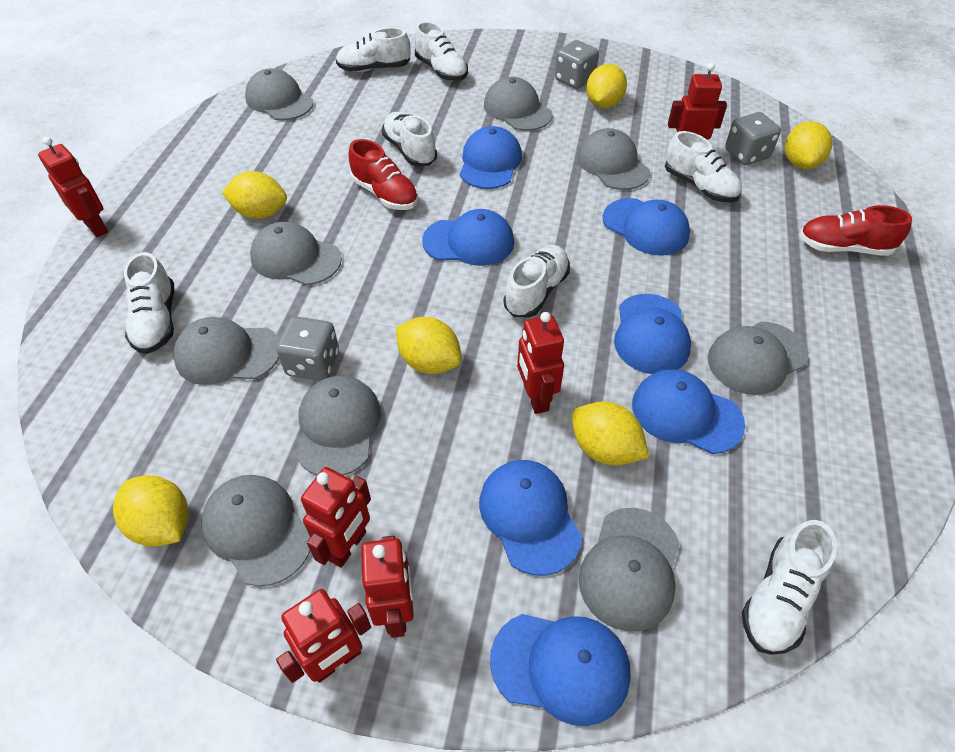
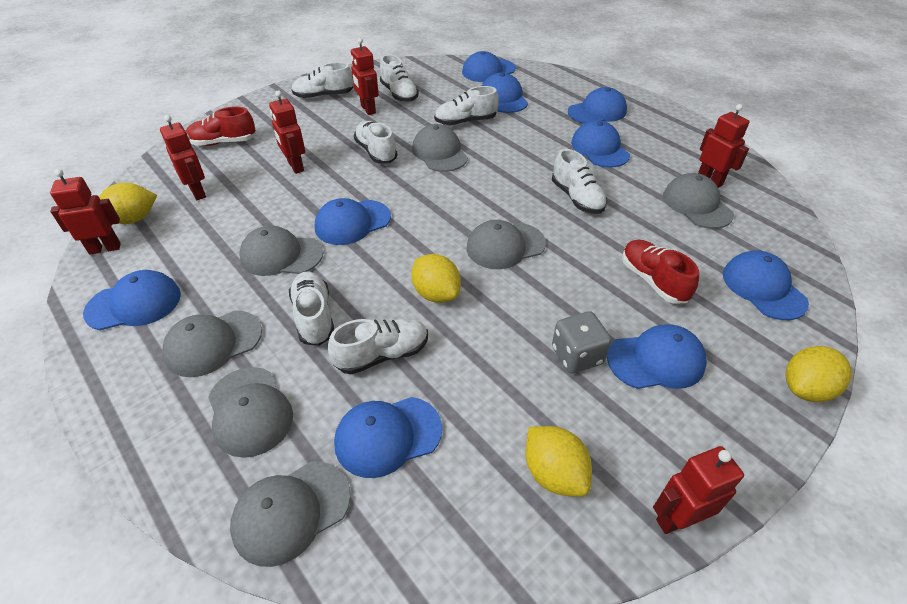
blue cap: [422,209,514,266] [460,126,522,189] [479,460,582,576] [490,614,631,726] [603,198,690,256] [614,294,691,374] [632,369,745,454] = 7 -> [83,270,181,330] [315,198,391,245] [334,397,442,478] [462,51,516,82] [482,72,528,113] [568,87,627,124] [571,120,630,168] [607,324,707,389] [723,250,809,320] = 9
grey cap: [173,317,279,385] [201,475,310,586] [245,68,313,120] [250,221,342,285] [296,376,381,475] [484,77,553,131] [577,128,650,190] [579,508,680,631] [708,322,809,395] = 9 -> [162,310,262,377] [208,367,293,458] [230,461,350,567] [239,226,323,276] [412,124,468,172] [467,220,546,269] [663,173,734,229] = 7
grey dice: [276,316,339,381] [555,40,599,89] [725,112,781,165] = 3 -> [552,311,612,373] = 1
yellow lemon: [113,475,189,547] [222,171,287,219] [396,317,462,374] [572,401,649,466] [586,64,627,108] [785,121,833,169] = 6 -> [99,183,157,224] [411,254,461,303] [525,426,592,497] [785,346,852,402] = 4

